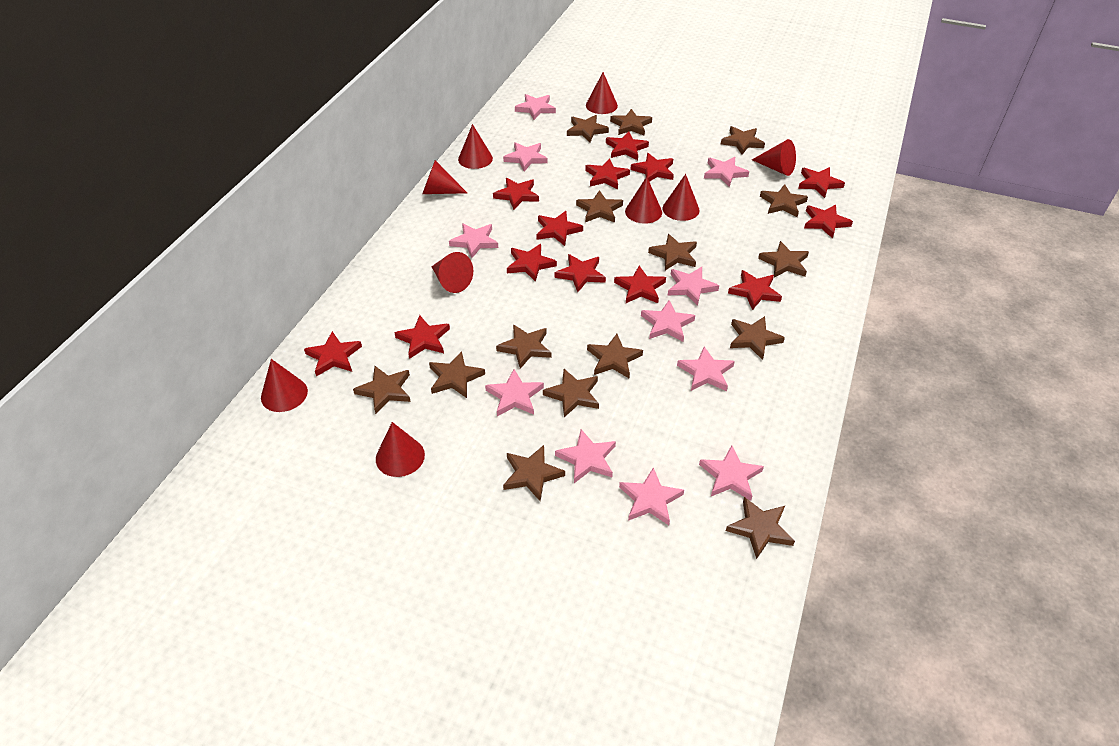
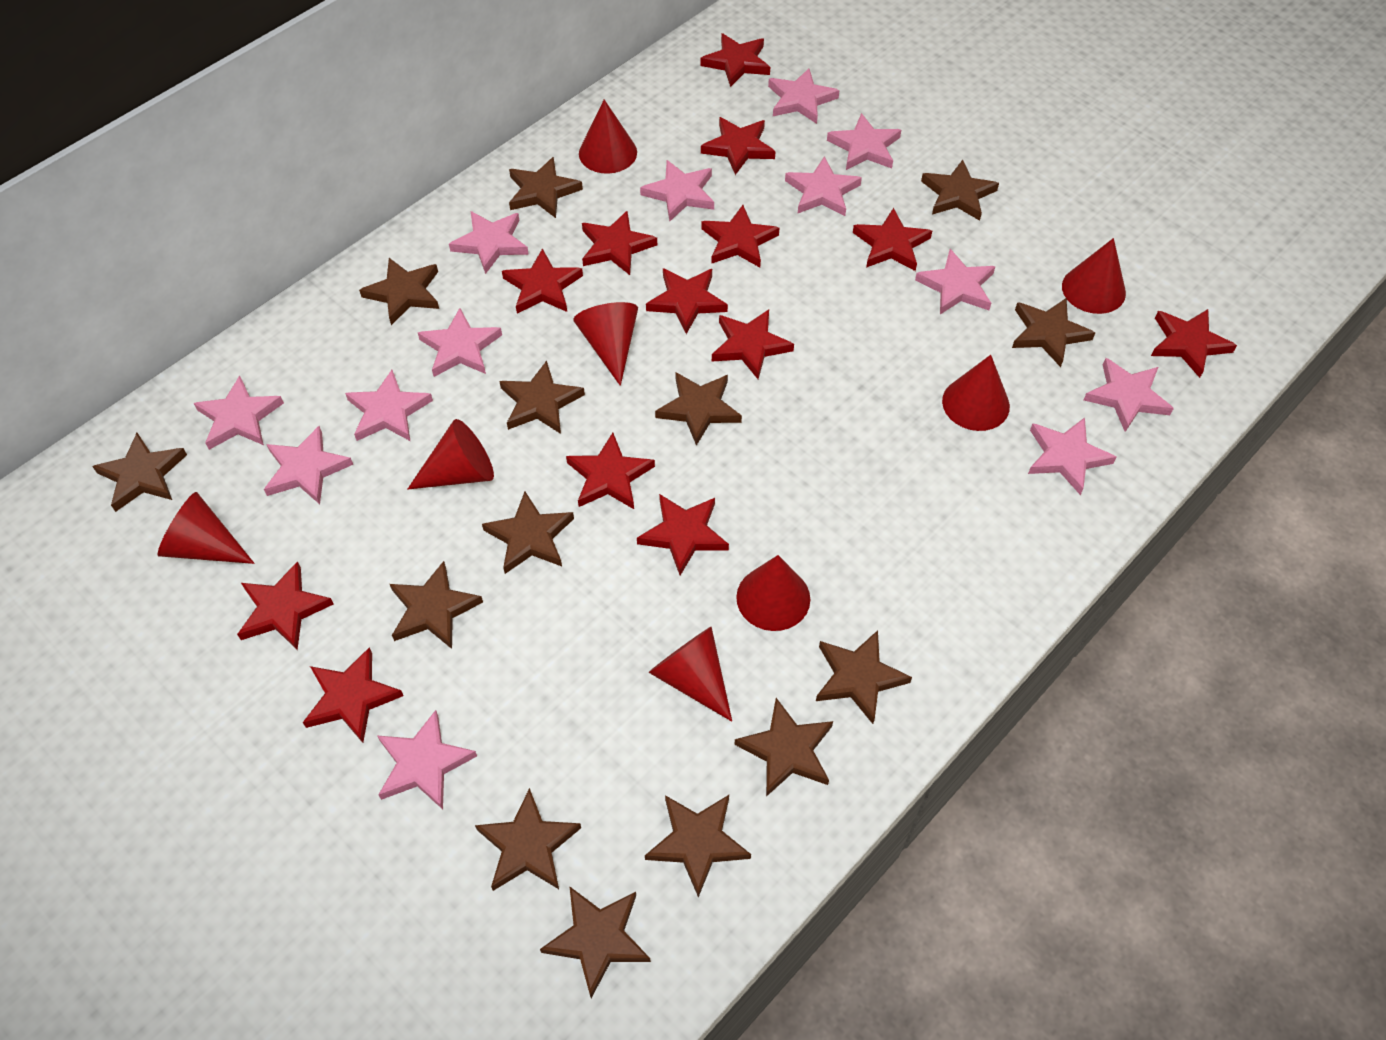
brown star: [353,366,411,414] [429,351,485,398] [496,324,551,369] [503,445,565,502] [543,369,599,417] [567,115,609,142] [576,190,623,223] [587,334,643,378] [610,109,652,136] [648,234,697,270] [721,126,765,154] [726,497,795,559] [730,316,785,360] [758,241,809,278] [760,184,808,217] = 15 -> [92,433,187,512] [359,258,439,325] [390,561,483,649] [475,788,581,891] [482,492,574,574] [499,361,585,434] [509,157,583,218] [540,886,651,998] [645,795,751,898] [655,372,742,446] [734,698,833,797] [816,630,912,724] [921,160,999,221] [1012,298,1095,367] = 14
pink star: [449,223,498,258] [485,369,544,416] [503,142,548,171] [515,94,556,120] [555,429,616,483] [619,467,684,525] [641,300,695,342] [668,267,719,306] [677,347,735,391] [699,445,764,501] [704,157,749,187] = 11 -> [194,376,284,450] [264,426,353,504] [345,370,433,441] [377,710,477,809] [418,308,502,377] [449,211,529,274] [640,160,714,221] [768,68,840,124] [785,156,862,216] [827,113,901,170] [915,249,996,314] [1028,417,1117,495] [1084,358,1174,432] = 13
red cone: [261,359,308,412] [376,422,425,477] [422,160,467,194] [431,252,473,293] [458,124,493,169] [586,72,618,114] [625,177,662,224] [663,174,700,221] [752,139,796,176] = 9 -> [158,492,255,564] [408,419,494,489] [573,302,638,386] [579,99,637,174] [648,627,732,722] [736,555,810,631] [942,355,1010,431] [1062,238,1126,314] = 8

